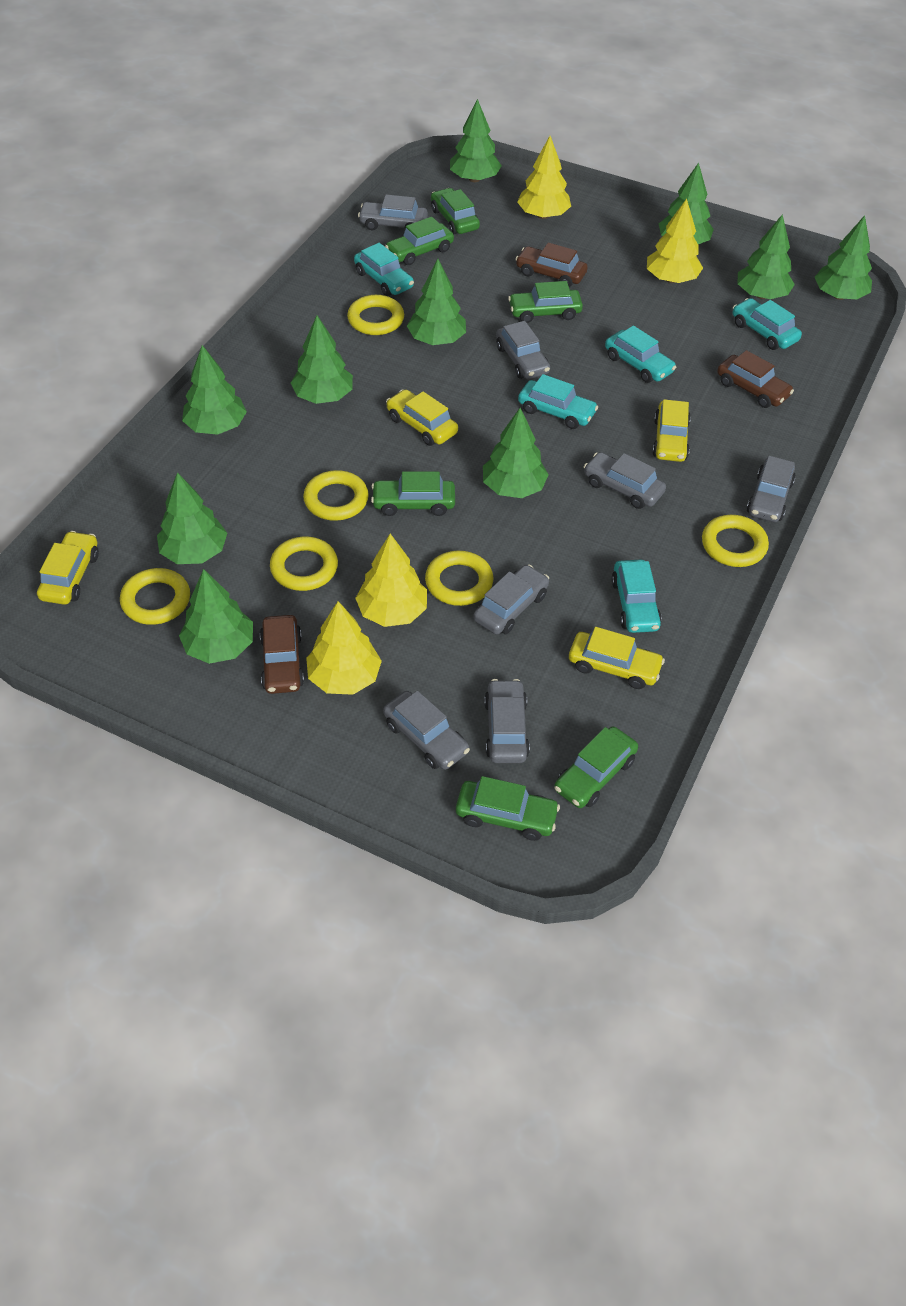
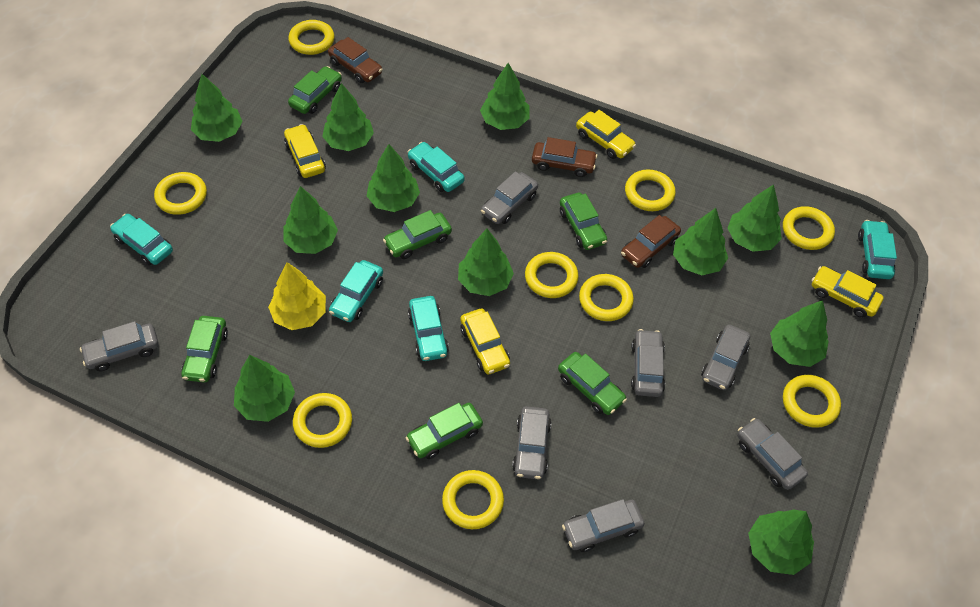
green tree: [157,472,227,564] [179,569,253,664] [182,345,247,435] [291,315,353,404] [407,259,466,345] [450,99,502,182] [483,408,549,498] [659,163,714,244] [737,214,795,299] [815,215,872,300] = 10 -> [191,74,243,142] [234,355,295,422] [283,186,338,254] [322,83,374,151] [367,144,420,212] [458,228,514,296] [480,63,530,130] [673,208,728,275] [727,184,782,252] [748,510,814,575] [770,300,829,367] = 11
yellow ring: [120,568,190,625] [270,537,338,591] [303,470,369,521] [347,295,404,335] [425,551,493,606] [702,515,769,567] = 6 -> [154,172,207,215] [288,20,335,55] [293,393,352,448] [442,470,504,529] [525,252,579,298] [579,274,634,321] [625,169,676,211] [783,206,835,250] [783,375,841,428] = 9
yellow tree: [306,601,382,695] [355,534,427,627] [517,136,571,219] [647,198,703,283] = 4 -> [268,262,326,330] = 1

